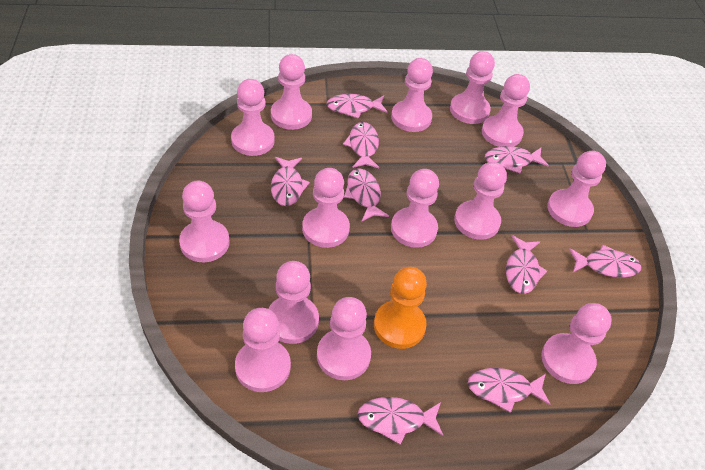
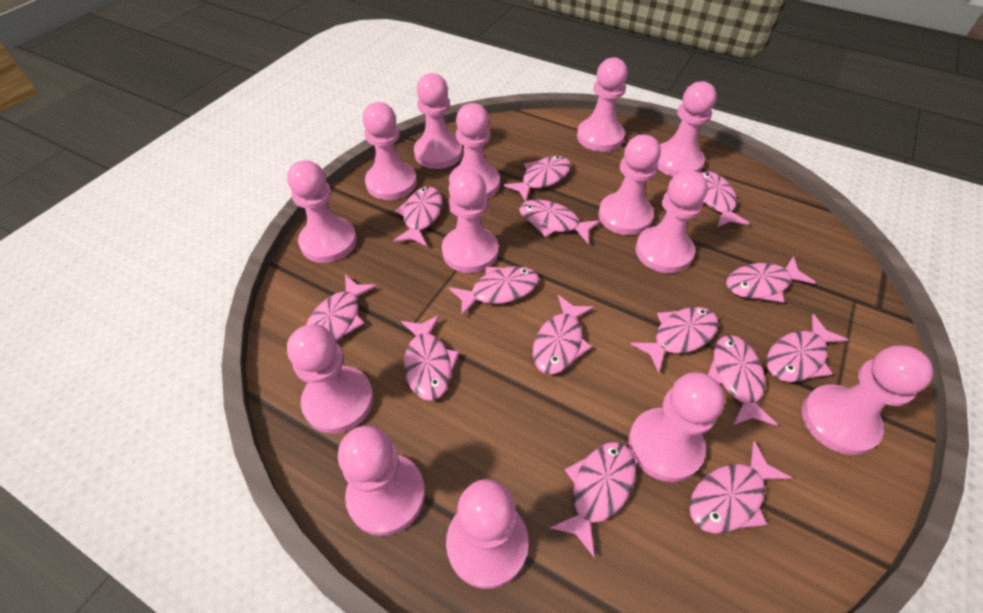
orange pawn: [374,267,427,349] = 1 -> none = 0
pink fish: [271,157,310,206] [327,94,388,119] [343,122,379,168] [344,168,389,221] [358,397,443,445] [468,368,551,413] [485,146,549,173] [506,235,547,294] [569,244,641,278] = 9 -> [306,275,377,342] [393,187,442,246] [401,315,459,401] [449,266,539,316] [504,156,571,201] [519,199,600,244] [532,295,594,374] [550,442,636,557] [631,307,719,373] [689,441,792,534] [701,171,750,227] [708,335,778,426] [726,256,816,303] [766,314,849,382] = 14

